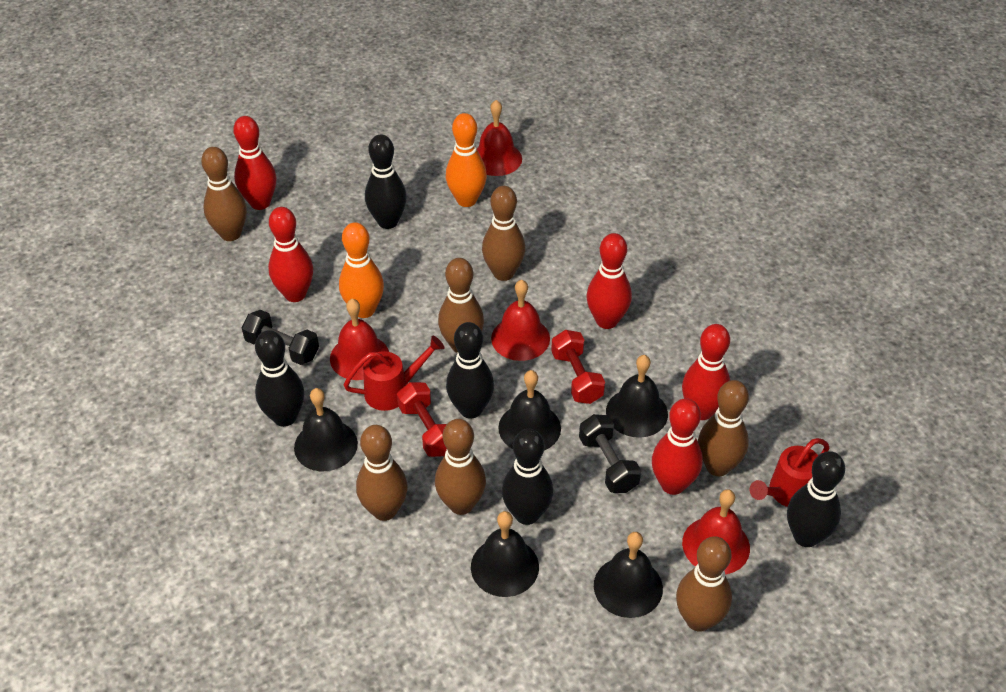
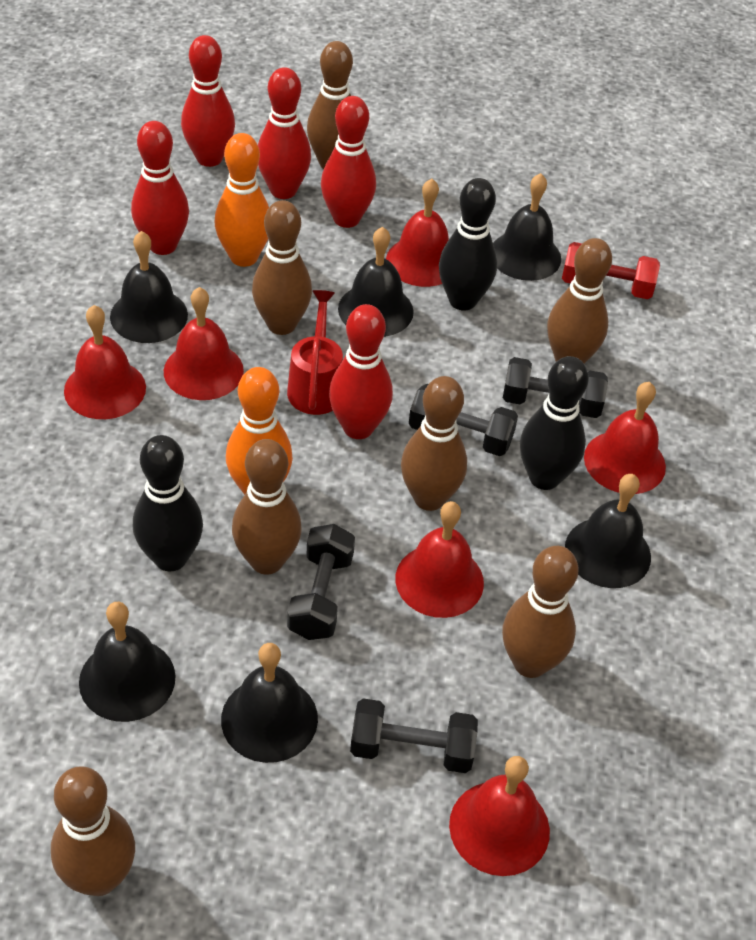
black bell: [294,388,358,471] [471,511,539,597] [498,370,561,450] [594,532,663,618] [606,355,668,438] = 5 -> [79,602,176,722] [110,231,188,343] [221,643,318,763] [338,227,414,337] [493,173,561,281] [565,474,651,588] = 6
black bowling pin: [255,330,304,427] [365,135,407,229] [446,322,494,419] [502,429,553,525] [787,451,845,547] = 5 -> [133,435,203,571] [439,178,497,311] [520,356,589,490] = 3
black dumbbell: [242,310,319,365] [579,414,641,493] = 2 -> [287,524,355,640] [350,698,478,773] [409,384,518,456] [503,357,608,418] = 4
red bell: [330,299,389,380] [477,100,522,176] [491,280,550,361] [682,489,750,574] = 4 -> [64,305,146,419] [164,287,244,400] [386,178,449,287] [395,501,484,618] [449,756,550,876] [584,382,666,494] = 6
red dumbbell: [397,382,447,457] [551,330,605,404] = 2 -> [562,242,660,299] = 1
red watering can: [344,336,445,411] [750,438,829,507] = 2 -> [287,290,343,415] = 1

